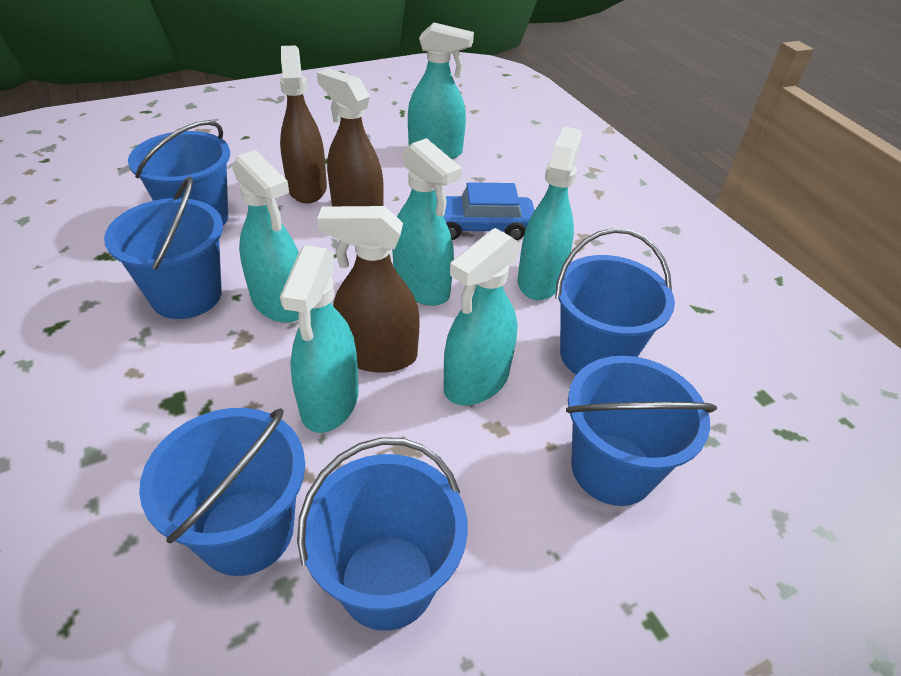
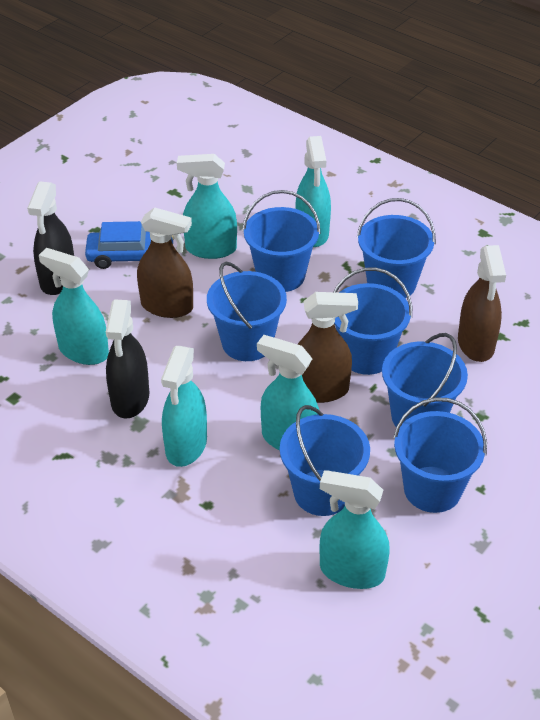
black spray bottle: none = 0 -> [27,181,74,295] [106,299,149,419] = 2
blue bucket: [104,177,223,319] [128,120,230,226] [139,408,305,576] [297,437,468,631] [555,228,675,375] [566,356,717,506] = 6 -> [207,262,287,361] [242,190,321,292] [280,405,370,516] [334,267,412,375] [357,198,436,298] [382,333,468,427] [393,397,487,513] = 7

